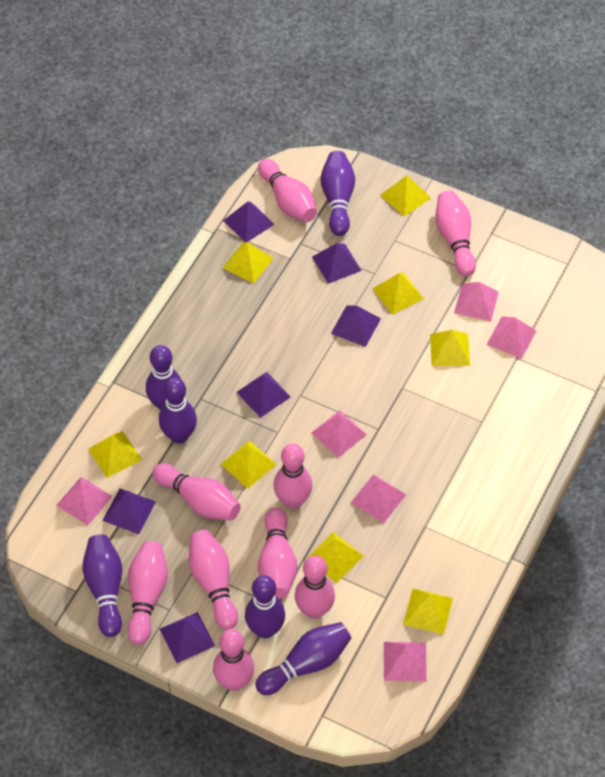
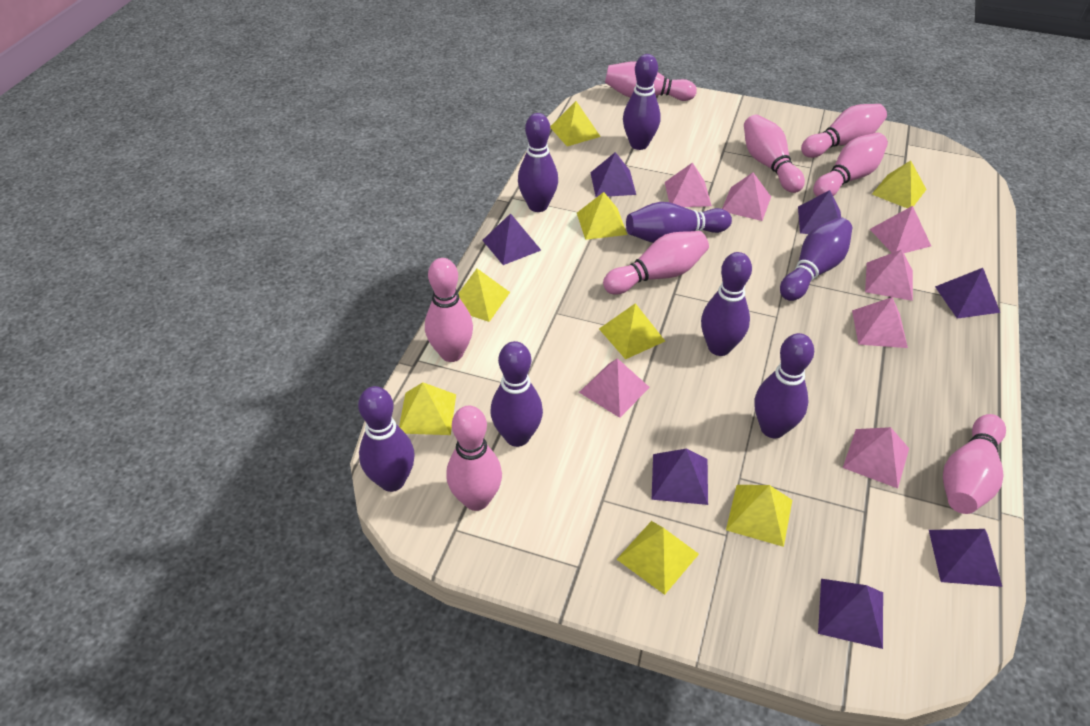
pink bowling pin: [127,541,168,645] [152,463,241,521] [189,530,238,630] [213,629,254,691] [258,159,317,222] [258,508,297,599] [274,444,312,509] [295,556,335,619] [435,190,476,276] = 9 -> [425,258,473,362] [446,406,502,511] [603,231,709,295] [605,62,697,101] [744,115,805,193] [801,104,887,158] [813,133,888,197] [943,414,1006,514] = 8
pink pyramid: [56,477,113,525] [312,410,367,457] [351,474,407,523] [384,642,427,681] [454,282,499,321] [486,317,536,359] = 6 -> [579,358,650,418] [665,162,712,207] [722,173,771,221] [843,427,909,488] [852,297,908,348] [865,250,913,301] [870,206,931,253] = 7
purple bowling pin: [82,534,122,637] [146,345,182,410] [159,377,197,444] [245,575,285,638] [255,622,351,695] [321,151,355,236] = 6 -> [358,386,415,492] [490,341,543,447] [518,113,558,212] [623,54,661,150] [626,202,732,243] [701,252,752,356] [755,333,814,438] [780,217,852,301] = 8
purple pyramid: [102,488,156,534] [160,612,215,663] [223,201,275,242] [236,372,291,418] [312,243,362,284] [331,305,381,347] = 6 -> [482,213,541,265] [590,152,636,197] [651,449,708,505] [798,190,841,234] [818,579,883,649] [929,529,1002,587] [935,268,1000,319] = 7

